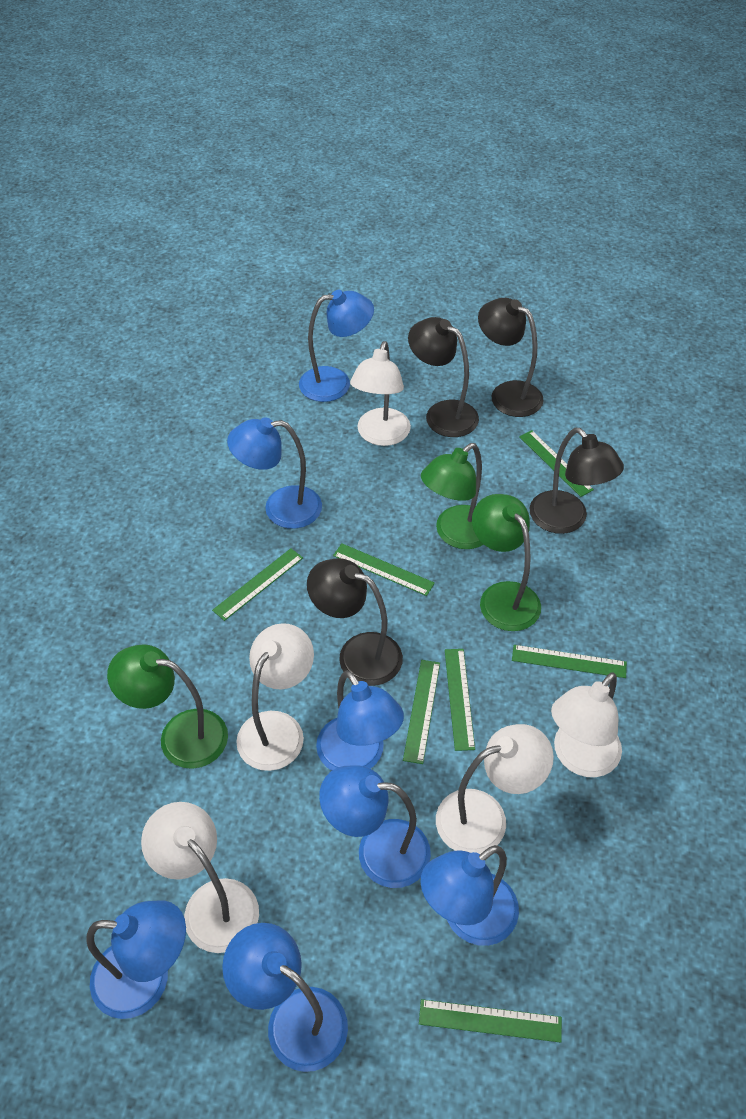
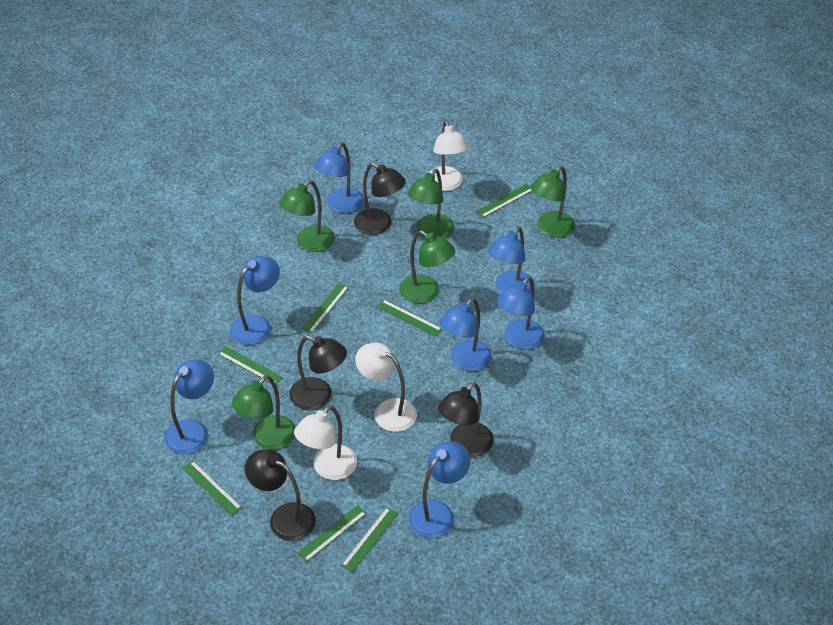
green lamp: [107,644,228,769] [421,443,484,549] [472,494,541,631] = 3 -> [232,375,295,450] [279,180,335,252] [399,230,455,303] [408,169,454,238] [531,166,575,238] = 5
white lamp: [141,802,259,953] [236,623,314,771] [350,341,411,446] [436,724,554,854] [551,672,622,777] = 5 -> [294,406,357,480] [355,343,417,432] [429,121,469,191] = 3

